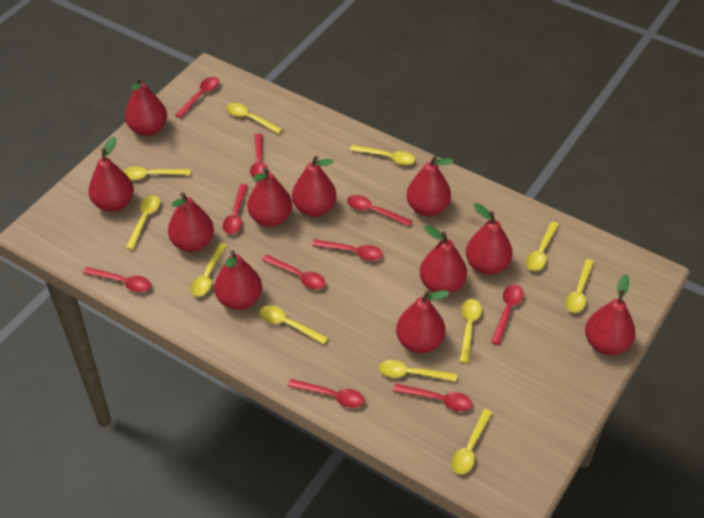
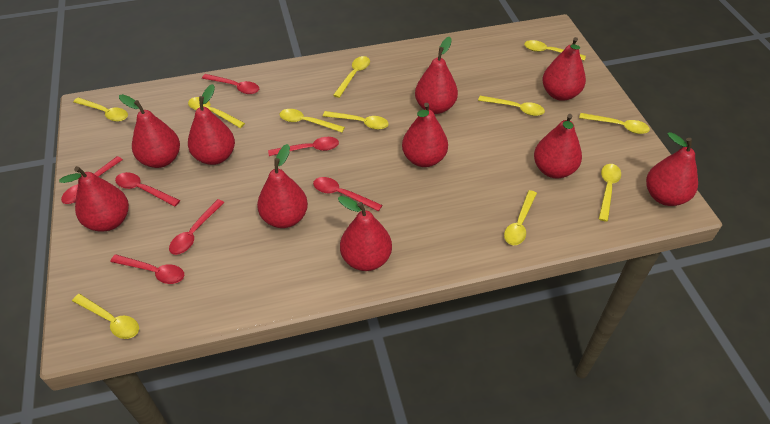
red pear: [89,136,134,212] [125,77,167,136] [168,192,214,252] [214,250,262,310] [247,167,292,227] [292,156,337,217] [396,290,449,353] [407,155,454,216] [420,225,467,294] [466,203,513,275] [585,274,636,355] = 11 -> [59,166,129,232] [119,94,180,168] [188,84,235,165] [257,144,308,228] [338,196,392,271] [402,103,448,167] [415,37,458,114] [534,114,582,178] [542,37,586,101] [646,132,698,206] = 10
red spoon: [83,267,151,292] [176,77,219,118] [223,184,248,234] [250,134,268,177] [262,255,326,289] [288,379,365,408] [312,239,383,261] [347,195,412,227] [393,384,472,411] [491,284,524,345] = 10 -> [61,156,123,204] [110,254,184,284] [115,172,180,207] [169,199,225,255] [202,74,259,94] [268,137,339,156] [313,177,382,211] = 7

